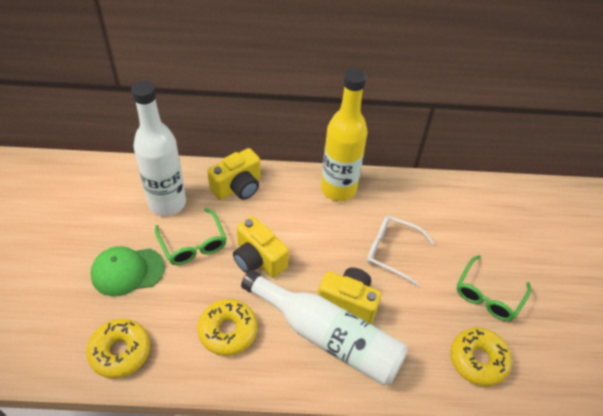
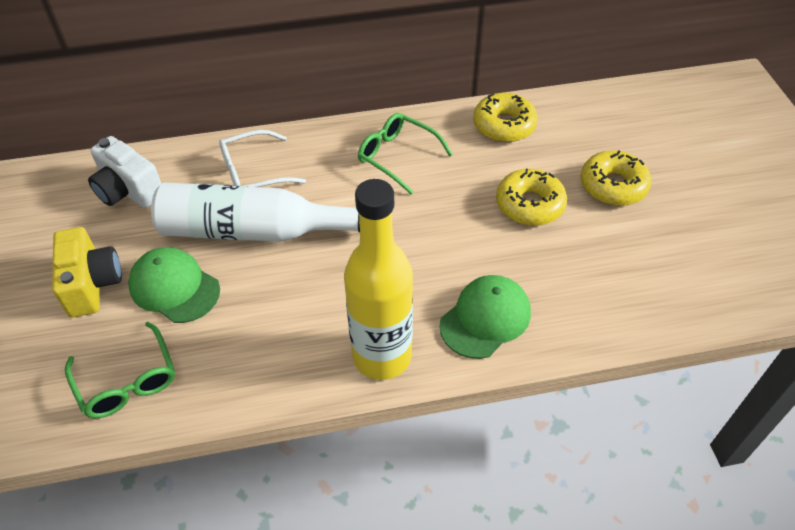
green cap: [90,246,165,297] = 1 -> [128,247,220,323] [439,275,531,359] = 2
white bottle: [131,80,186,216] [241,270,408,386] = 2 -> [151,182,360,242] = 1
white camera: none = 0 -> [88,136,161,208] = 1
yellow camera: [207,148,260,200] [233,216,289,278] [318,267,382,324] = 3 -> [52,227,122,318] = 1

